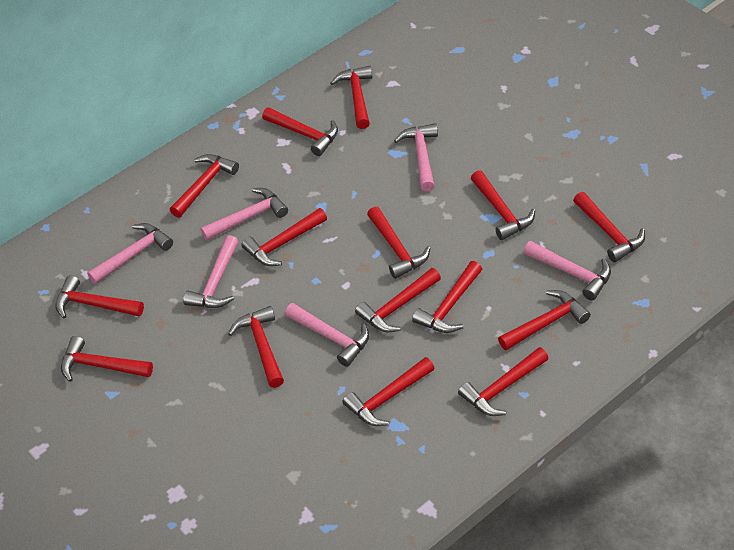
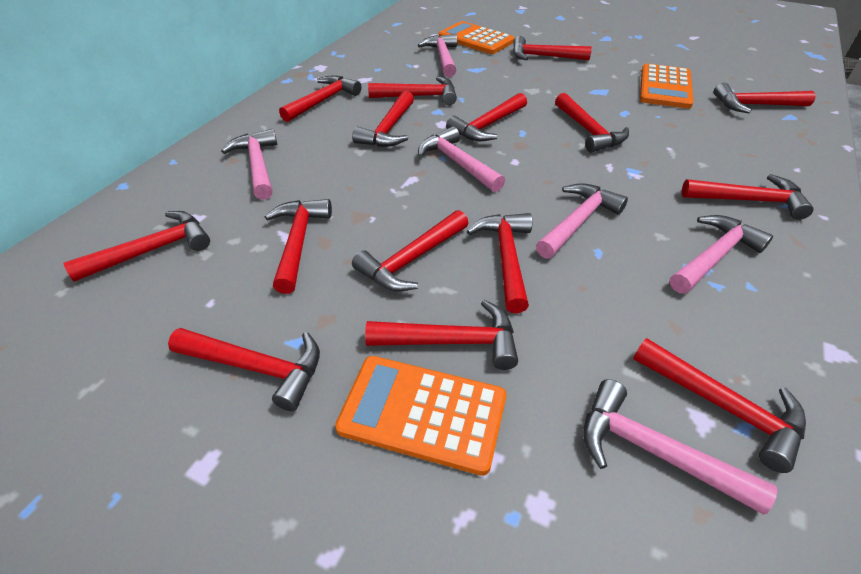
orange calculator: none = 0 -> [335,356,507,476] [439,21,515,54] [640,64,694,109] = 3

